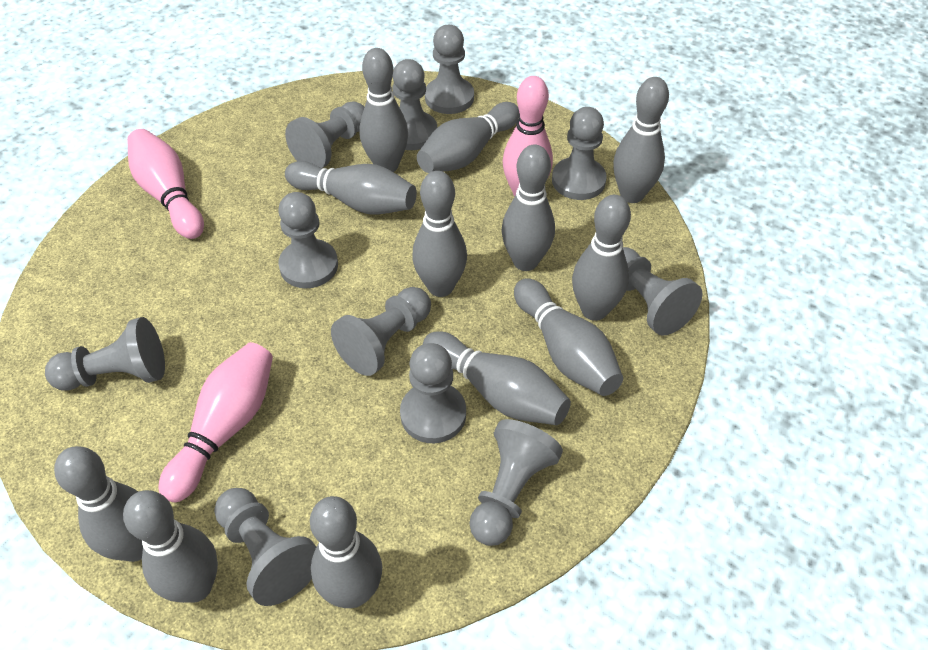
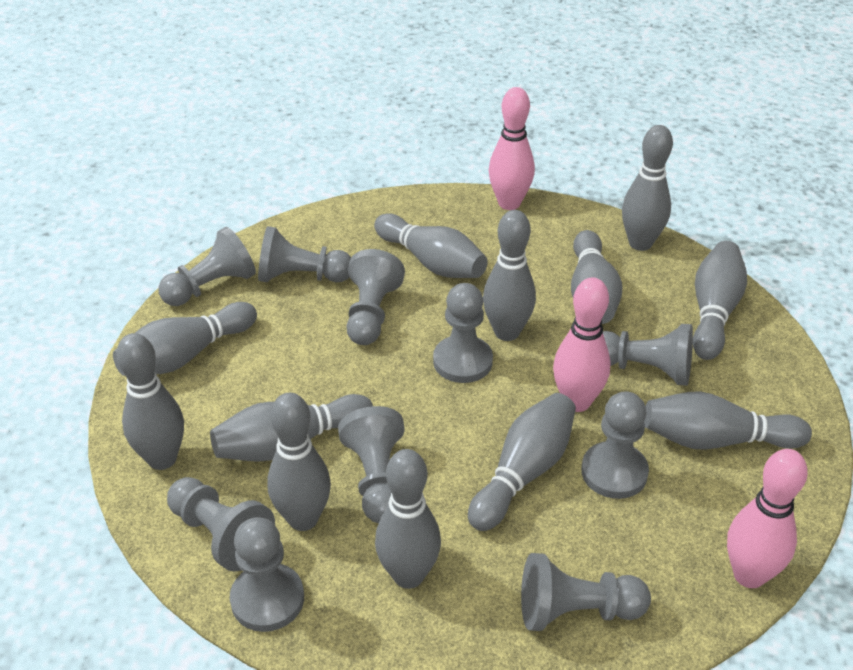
grey pawn: [45,317,165,390] [214,488,316,606] [278,192,338,288] [285,101,364,168] [331,287,431,376] [392,59,437,150] [400,343,466,443] [425,25,474,114] [469,419,563,546] [552,107,607,200] [623,247,703,336] = 11 -> [159,227,256,306] [167,477,275,571] [230,517,304,632] [258,226,351,282] [338,406,405,523] [346,249,405,345] [433,283,493,383] [521,553,651,631] [581,391,649,499] [603,324,693,386] = 10

